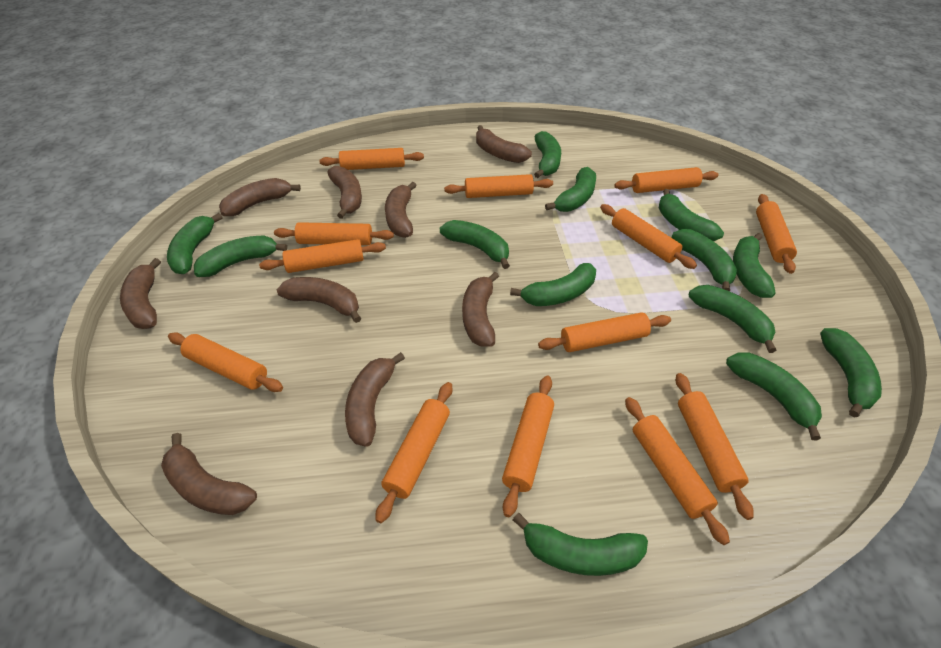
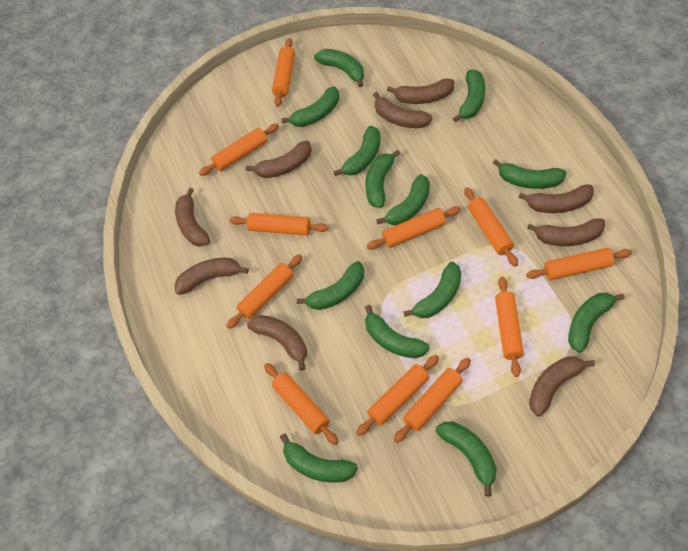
orange rolling pin: [168,332,283,392] [259,239,386,273] [274,222,394,245] [319,148,424,170] [375,382,452,523] [444,174,553,198] [502,376,554,517] [538,312,671,352] [600,204,697,269] [614,167,719,193] [625,397,730,545] [676,373,754,520] [756,194,797,274] = 13 -> [199,124,279,176] [227,254,302,329] [230,213,328,236] [264,363,338,445] [272,38,295,107] [356,355,439,436] [367,206,461,249] [394,358,471,443] [464,187,518,267] [495,277,524,377] [526,248,632,280] = 11

